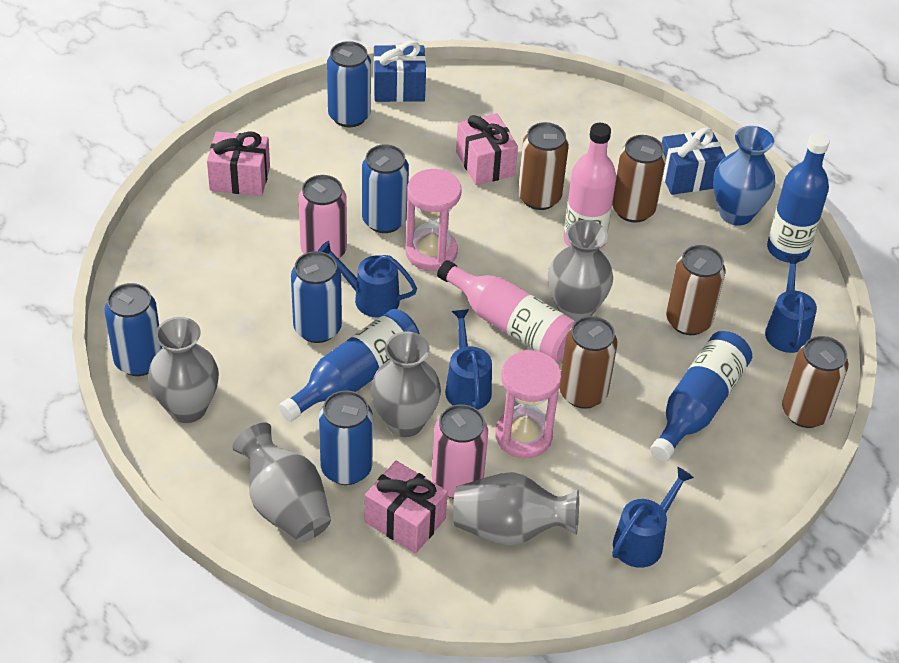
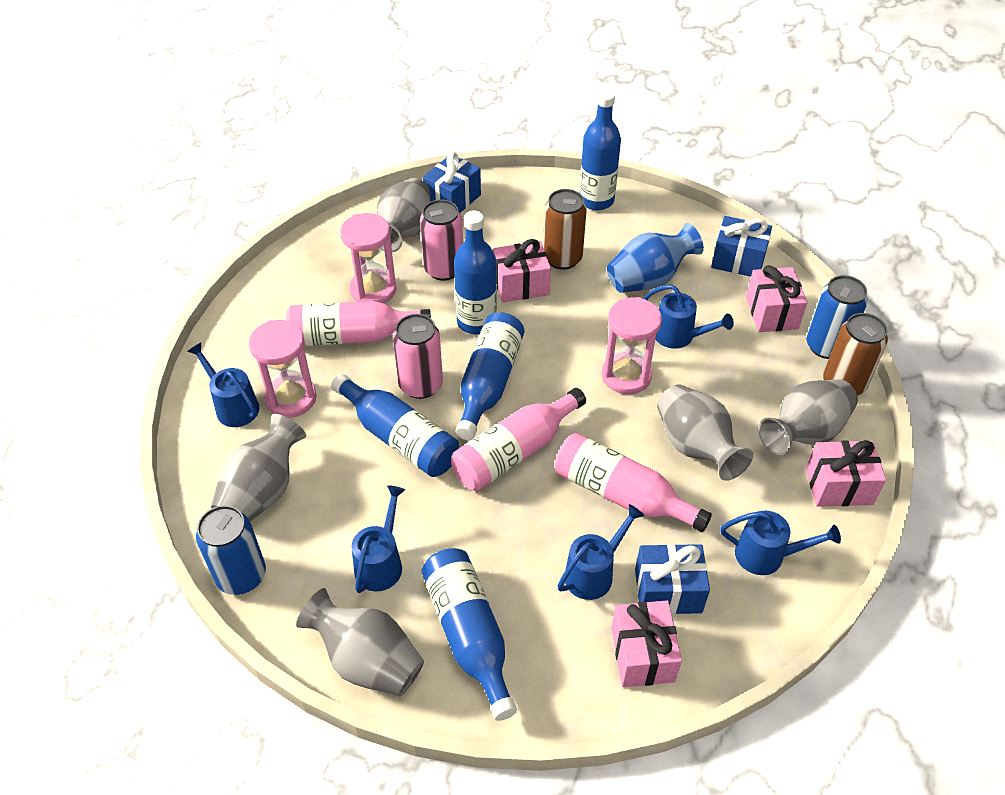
blue bottle: [279,309,420,422] [650,331,752,461] [767,133,830,263] = 3 -> [331,374,459,477] [421,548,517,721] [454,210,497,334] [455,313,524,440] [579,90,621,210] = 5
blue can: [104,283,162,376] [291,251,342,343] [319,390,373,485] [327,41,371,127] [362,144,409,233] = 5 -> [196,505,266,595] [806,275,868,359] = 2
blue gift: [373,41,426,102] [662,128,726,195] = 2 -> [423,152,481,213] [635,544,710,615] [711,216,772,277] = 3
blue watering can: [318,241,417,317] [445,309,492,410] [612,467,694,568] [765,255,817,353] = 4 -> [187,342,259,427] [351,485,405,593] [557,504,644,600] [644,285,734,349] [720,511,841,575] = 5
brown can: [518,122,569,210] [559,316,617,409] [612,135,666,223] [666,245,725,335] [782,336,849,428] = 5 -> [543,189,587,270] [823,313,888,395] = 2
pink bottle: [437,260,576,362] [563,123,616,250] = 2 -> [286,301,431,346] [451,388,586,491] [554,433,712,532] = 3
pink gift: [207,131,270,196] [365,461,448,553] [456,113,518,185] = 3 -> [493,239,551,303] [611,600,682,687] [746,265,808,332] [806,440,886,507] = 4
pink hourglass: [405,169,462,271] [495,350,562,458] = 2 -> [249,320,316,418] [340,213,396,303] [602,297,662,394] = 3

